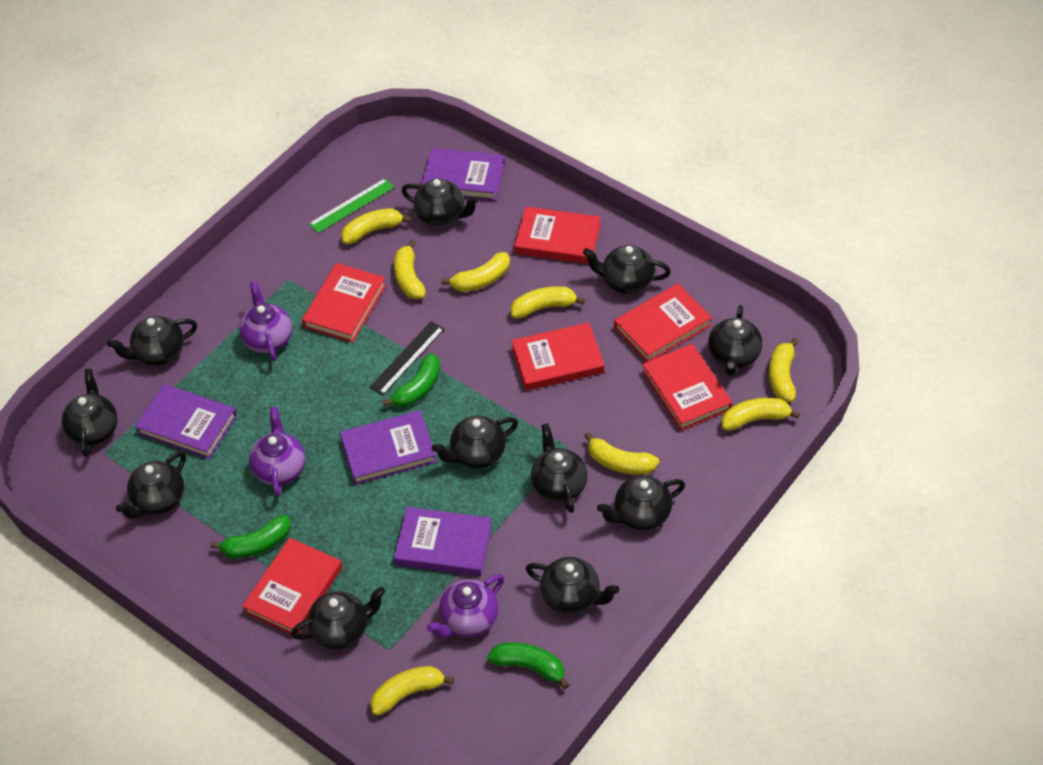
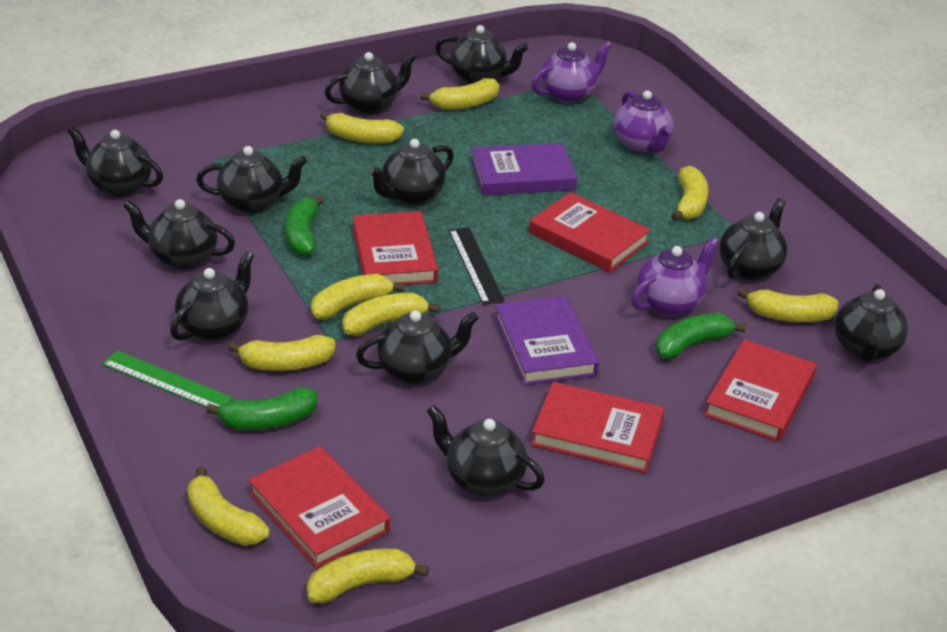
purple book: [135,384,237,459] [340,410,437,485] [394,507,492,576] [421,148,505,201] = 4 -> [471,143,577,196] [494,296,599,385] = 2
red book: [242,538,343,635] [302,263,386,343] [511,322,604,391] [514,207,601,264] [614,283,712,362] [642,344,732,431] = 6 -> [248,446,390,568] [353,211,438,285] [529,192,651,272] [531,382,665,473] [704,339,817,442] = 5
yellow banana: [341,208,411,244] [370,666,454,716] [394,240,426,299] [442,252,510,292] [511,286,585,318] [585,432,659,475] [721,398,800,431] [769,338,799,402] = 8 -> [187,466,270,546] [228,335,336,371] [307,548,429,604] [311,274,404,319] [320,111,404,144] [342,293,440,336] [420,78,499,110] [671,166,709,221] [738,288,839,322] = 9

